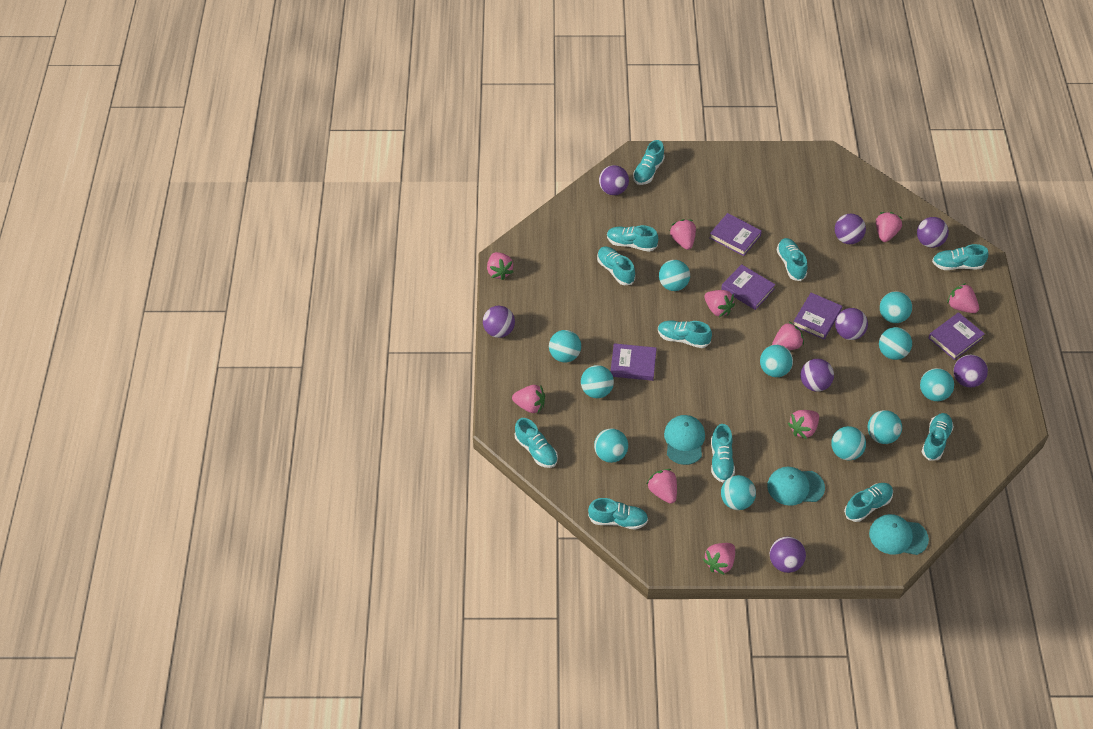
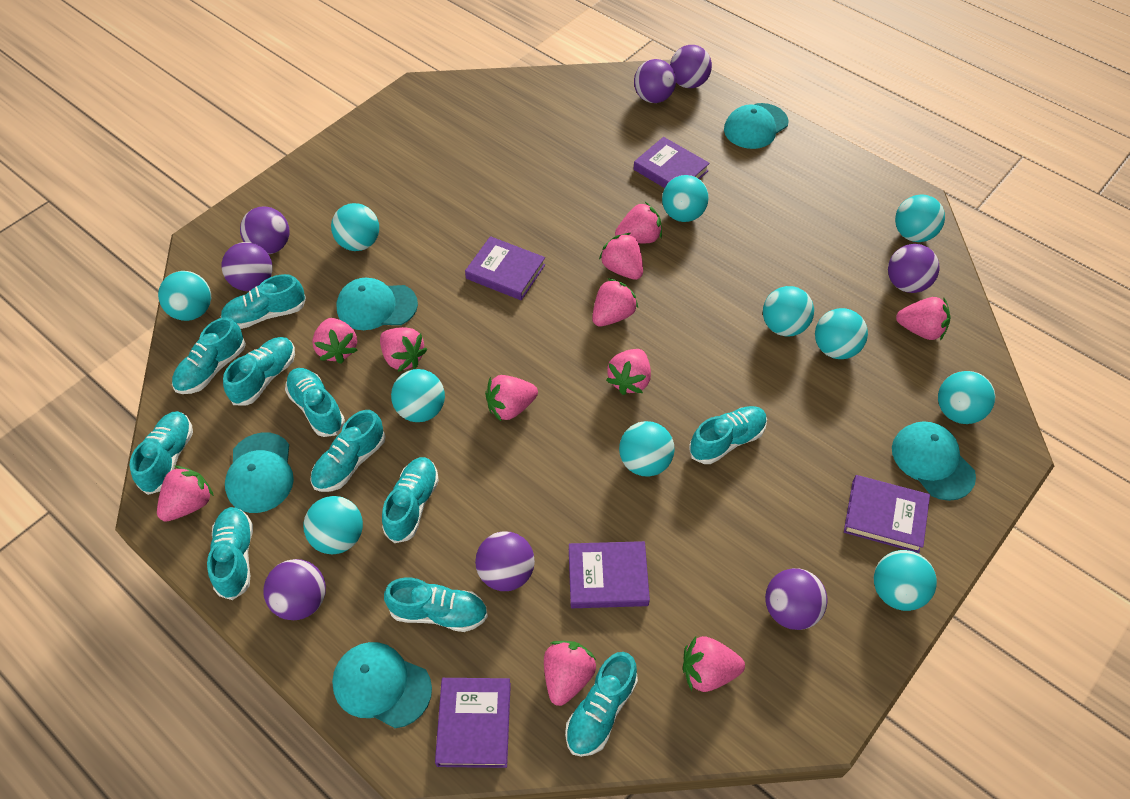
pink strawberry: [487,252,513,280] [512,385,545,413] [647,469,677,504] [670,219,696,250] [703,543,735,575] [704,290,735,317] [772,322,804,350] [787,410,819,439] [876,212,903,242] [947,283,979,313] = 10 -> [157,466,214,522] [312,318,358,364] [380,327,428,372] [485,375,538,421] [544,641,596,706] [592,278,638,326] [599,233,643,280] [606,349,651,395] [615,202,662,243] [683,636,745,692] [896,297,950,340] = 11
turquoise cap: [664,415,705,465] [767,467,825,506] [869,514,929,555] = 3 -> [225,432,294,513] [332,642,432,728] [336,278,418,330] [724,103,789,149] [892,421,976,501] = 5

